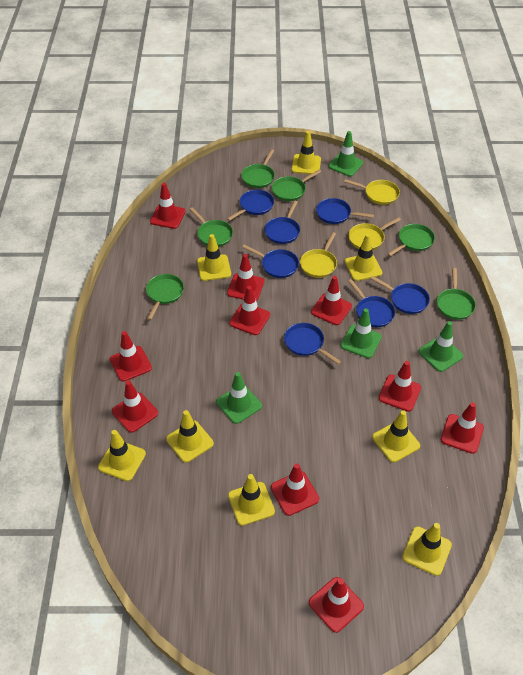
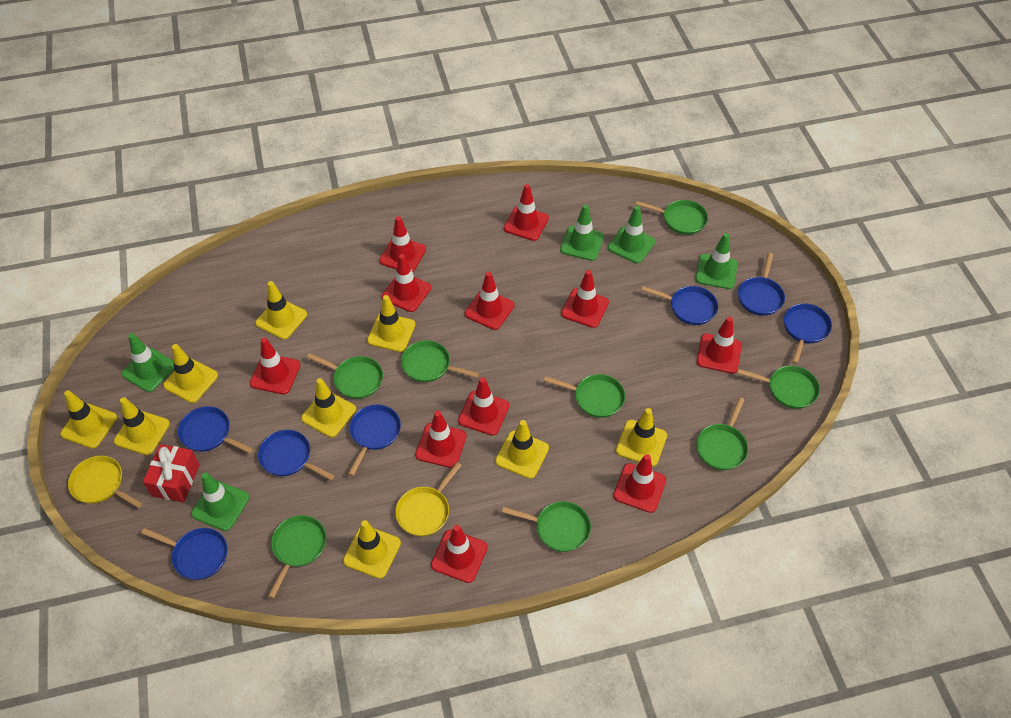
green pan: [146,274,184,320] [189,207,233,247] [241,149,275,188] [272,170,321,201] [388,224,435,256] [437,268,476,320] = 6 -> [268,515,326,599] [307,353,383,399] [401,340,479,382] [502,501,591,552] [544,374,625,418] [636,200,708,235] [696,397,748,470] [737,366,820,409] = 8
green traffic cone: [216,372,262,424] [328,131,363,177] [341,308,382,358] [418,321,463,372] = 4 -> [122,333,174,392] [191,472,250,531] [560,204,604,261] [608,206,655,264] [695,233,738,289] = 5
red gift: none = 0 -> [143,444,200,502] = 1
red traffic cone: [110,331,152,382] [112,381,158,433] [150,183,185,229] [227,254,264,301] [229,286,270,335] [271,463,319,516] [309,577,364,633] [311,276,352,325] [379,361,421,412] [441,402,484,454] = 10 -> [250,338,300,394] [379,216,426,272] [382,254,431,312] [415,411,467,468] [431,525,488,583] [458,377,509,436] [465,272,514,330] [504,184,549,241] [561,270,609,328] [613,454,666,513] [697,317,742,374] = 11
yellow pan: [300,232,337,278] [344,179,400,205] [349,217,401,250] = 3 -> [68,456,143,508] [395,462,462,536] = 2
yellow traffic cone: [98,430,146,481] [166,410,214,463] [197,234,231,281] [228,474,275,526] [292,131,321,174] [345,234,383,281] [372,410,420,462] [402,523,452,576] = 8 -> [60,390,117,449] [114,397,170,455] [163,344,218,403] [255,281,307,340] [301,378,356,437] [343,520,401,579] [367,295,416,352] [495,420,549,479] [616,408,667,467] = 9

